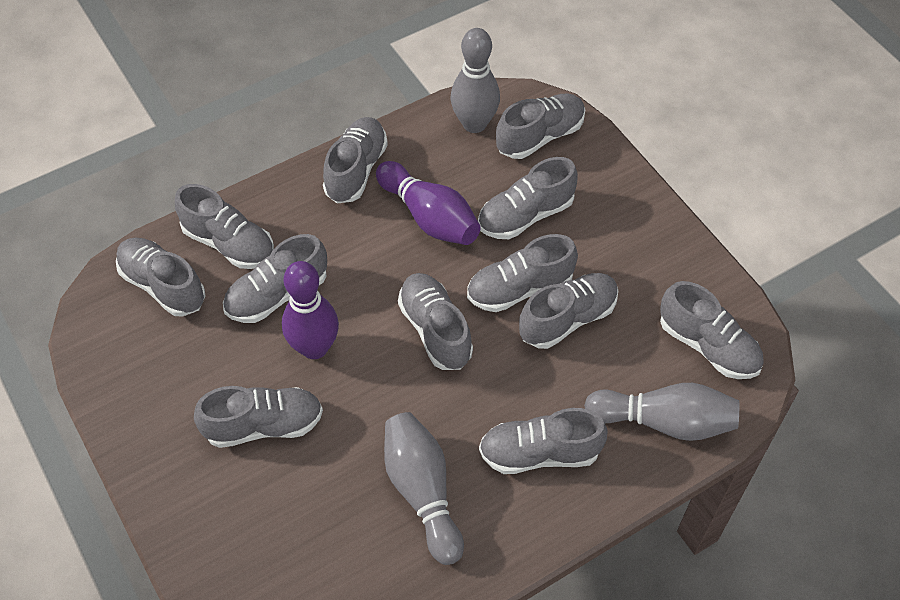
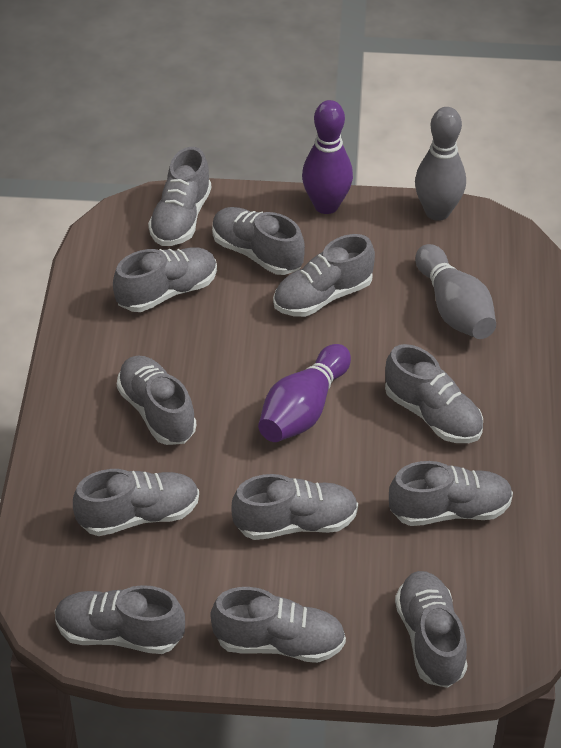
grey bowling pin: [384,412,464,565] [451,28,500,133] [584,383,739,441] = 3 -> [415,107,466,221] [415,244,496,339] = 2

